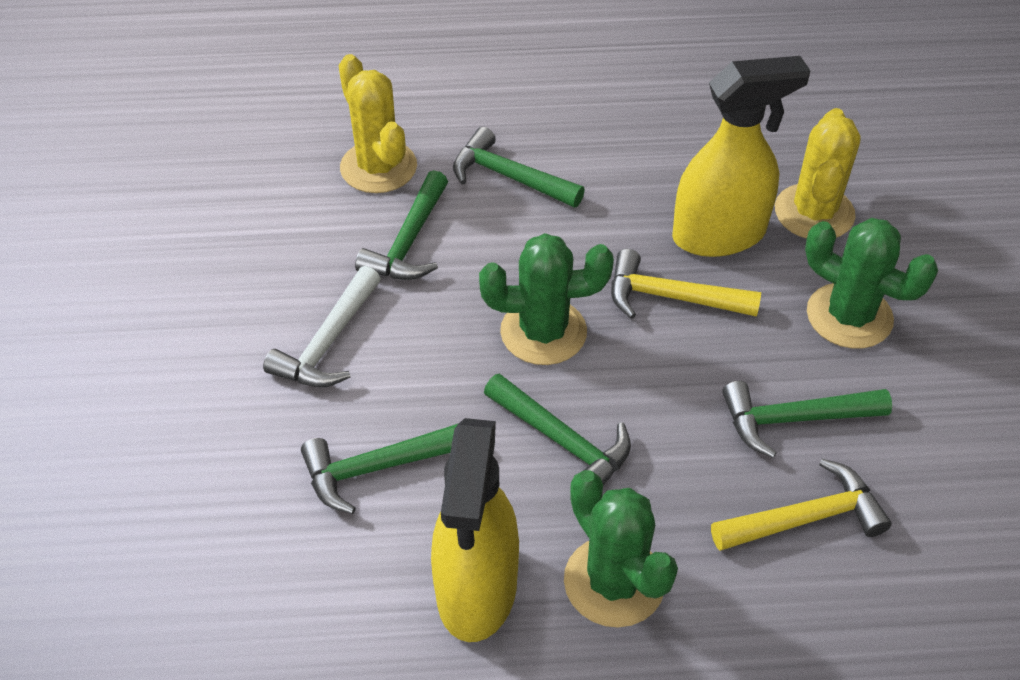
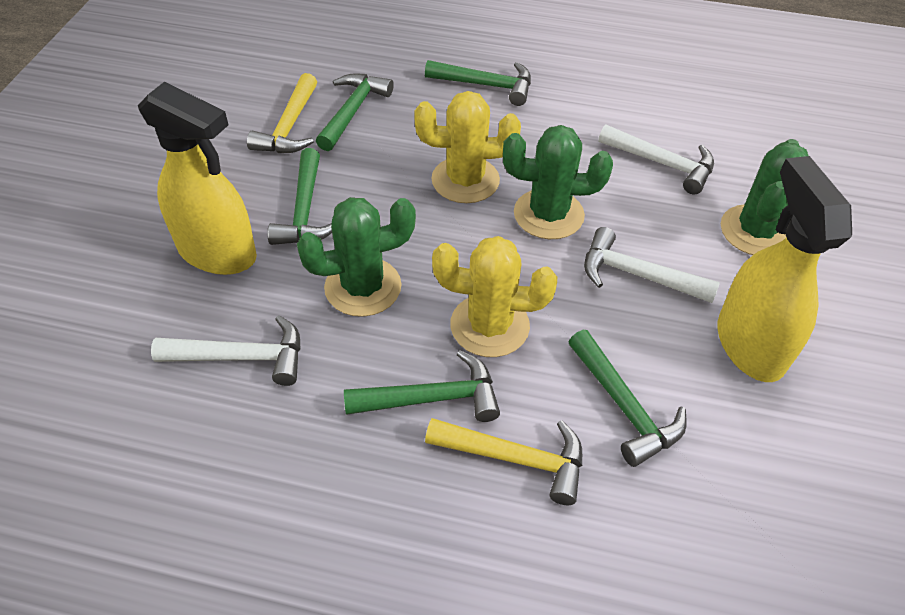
white hammer: [263,266,381,387] = 1 -> [151,315,301,386] [584,227,720,303] [598,124,714,195] = 3

